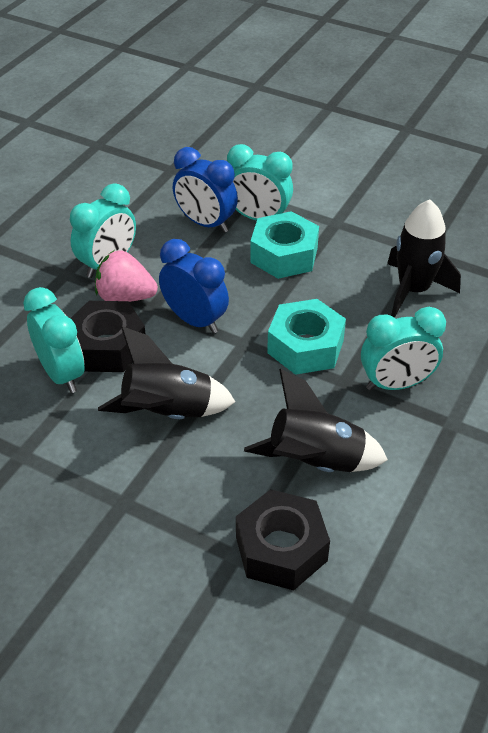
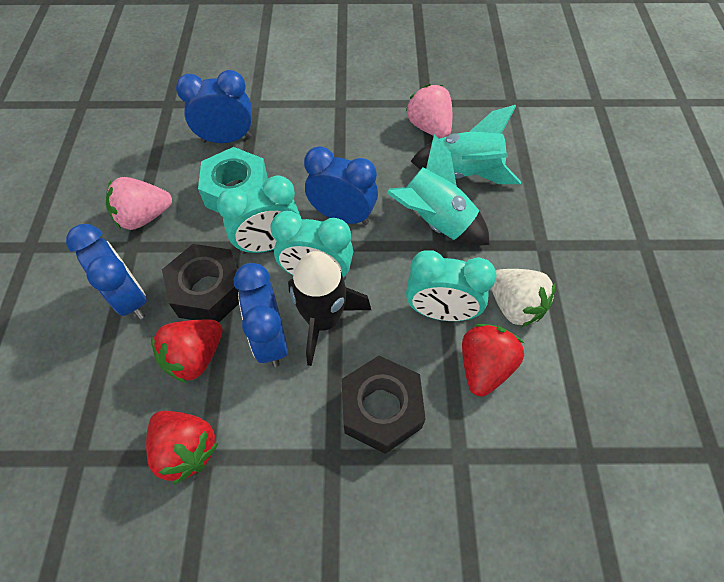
black rocket: [98,326,236,419] [244,369,388,472] [387,200,461,318] = 3 -> [288,251,371,366] = 1
blue clock: [159,239,229,334] [173,147,238,233] = 2 -> [66,224,147,319] [176,70,252,143] [234,263,288,367] [304,146,378,225] = 4
pink strawberry: [95,250,158,302] = 1 -> [106,177,172,230] [406,84,452,138] = 2
red strawberry: none = 0 -> [146,411,219,485] [151,320,223,383] [462,324,524,397] = 3
turquoise clock: [23,287,84,393] [70,183,136,278] [227,144,293,220] [361,307,446,390] = 4 -> [217,176,300,254] [270,211,353,280] [406,250,497,321] = 3
turquoise nut: [250,211,319,279] [267,299,346,375] = 2 -> [198,147,268,213] = 1
turquoise rocket: none = 0 -> [387,134,490,246] [411,105,521,184] = 2
white strawberry: none = 0 -> [491,269,556,327] = 1

